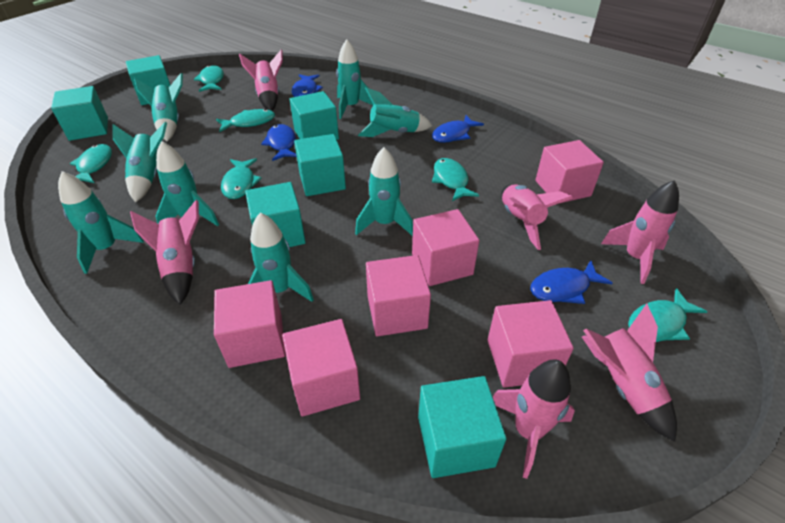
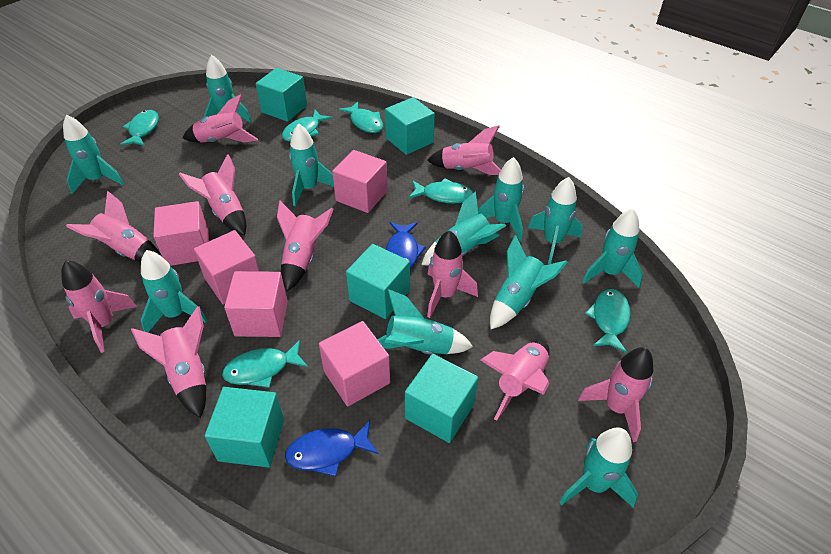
blue fish: [261,124,297,161] [292,74,323,97] [432,115,484,143] [530,260,612,304] = 4 -> [285,421,378,476] [386,222,426,268] = 2
pink cube: [214,280,285,368] [282,319,360,417] [366,255,431,336] [412,209,479,286] [488,300,574,388] [535,140,604,204] = 6 -> [153,201,209,266] [194,230,259,305] [224,271,288,337] [319,321,390,406] [332,150,388,213] = 5
pink rocket: [130,200,199,305] [239,50,283,111] [493,359,575,479] [501,184,573,250] [582,304,677,442] [601,180,679,284] = 6 -> [61,260,137,353] [66,191,161,262] [131,306,206,418] [179,154,246,236] [183,94,258,143] [277,200,334,292] [427,125,501,175] [427,230,478,318] [480,341,549,420] [578,347,653,442] = 10
turquoise cube: [51,86,108,141] [126,55,170,105] [245,182,306,247] [289,91,339,140] [294,134,346,196] [418,376,507,478] = 6 -> [205,387,284,468] [256,68,307,122] [346,244,410,319] [385,97,435,155] [405,354,478,443] = 5
turquoise rocket: [58,171,144,274] [113,122,167,202] [134,73,183,141] [156,141,219,226] [248,212,314,302] [336,39,373,119] [355,147,413,236] [358,87,432,137] = 8 -> [63,115,124,194] [141,250,208,333] [204,55,251,123] [289,124,334,206] [377,289,473,355] [421,191,506,266] [478,157,524,241] [490,235,568,329] [528,177,583,264] [559,427,638,508] [582,208,643,288] = 11

